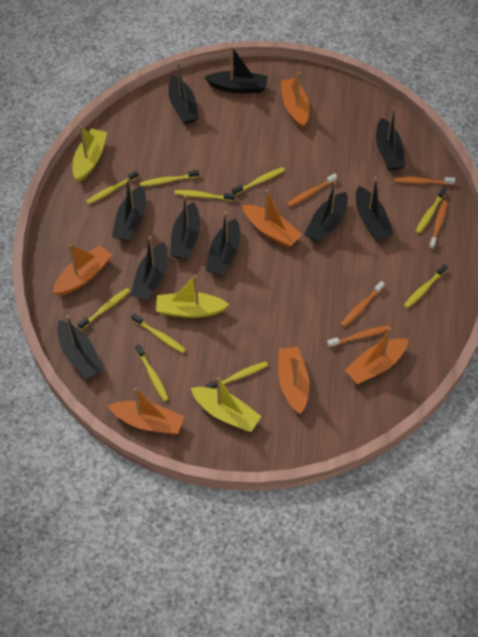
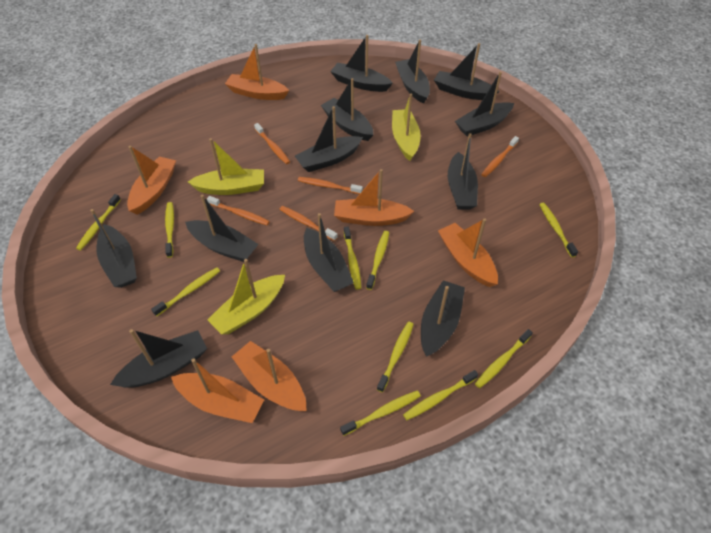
black boat: [57,315,103,379] [112,177,146,241] [130,236,168,301] [168,62,199,124] [170,195,200,260] [204,46,268,93] [205,211,240,276] [304,181,348,243] [356,177,394,241] [376,107,405,170] = 10 -> [90,209,137,288] [110,329,207,388] [185,195,259,262] [295,106,363,172] [304,213,354,292] [321,78,373,141] [330,35,393,92] [395,39,430,104] [421,280,465,357] [434,43,499,100] [448,133,478,209] [455,72,514,137] = 12

